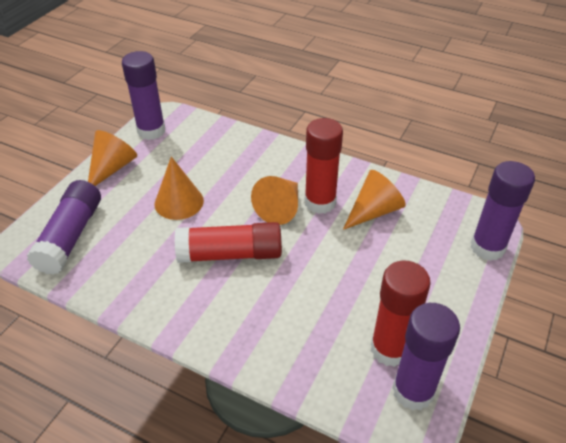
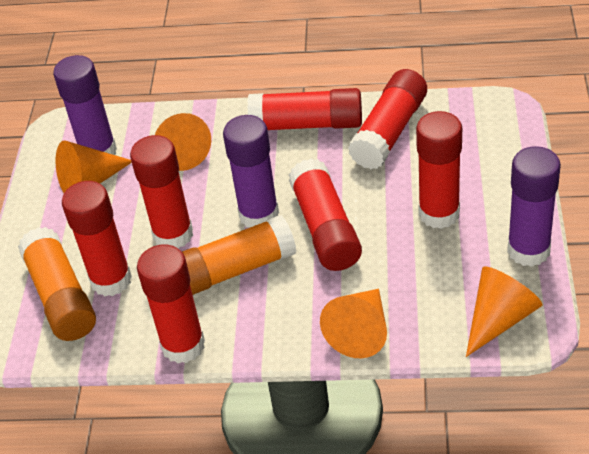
orange glue stick: none = 0 -> [18,227,96,341] [182,215,297,295] = 2
purple glue stick: [27,180,101,275] [122,51,165,140] [392,303,460,411] [471,161,535,261] = 4 -> [53,55,117,155] [223,115,279,228] [507,146,561,267] = 3
red glue stick: [175,222,282,263] [305,118,343,214] [371,260,431,367] = 3 -> [62,181,132,296] [130,135,193,248] [137,244,205,363] [247,88,362,130] [289,159,362,271] [348,69,427,170] [416,111,462,229] = 7

